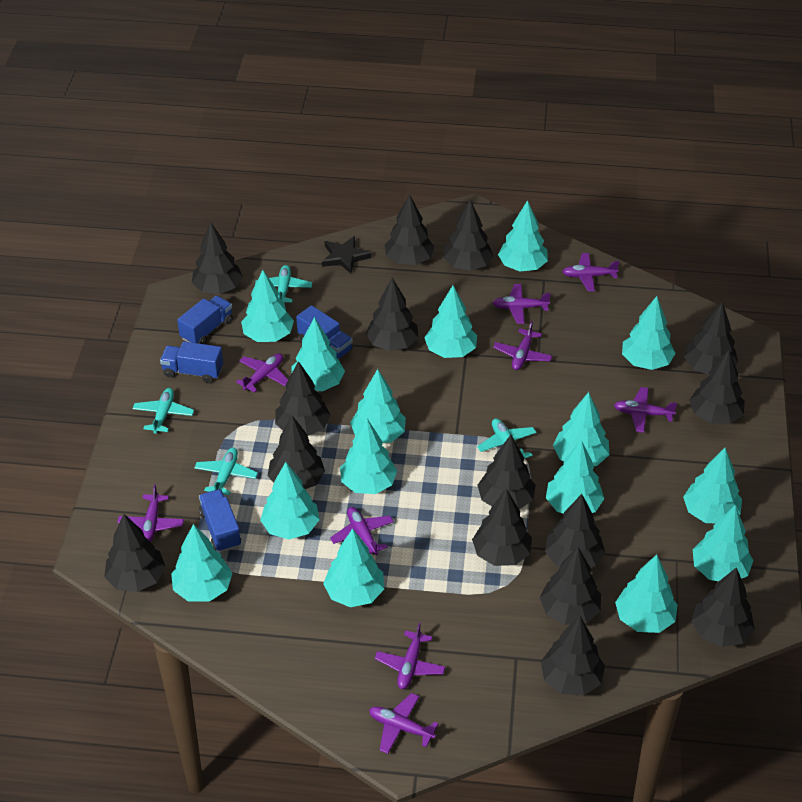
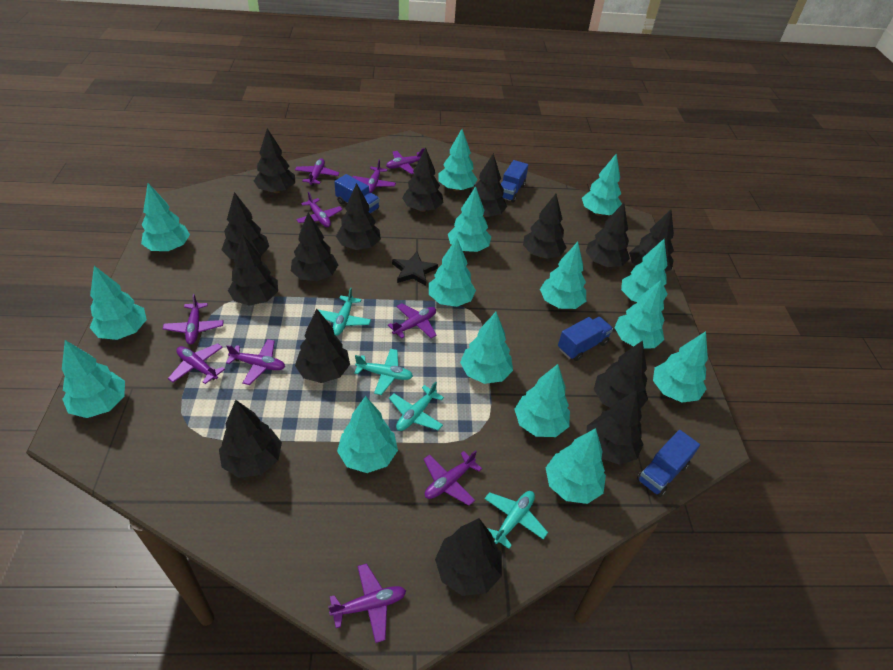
purple plane: [117,484,184,542] [236,353,288,393] [330,507,394,555] [369,693,439,754] [375,623,445,689] [493,284,551,324] [493,321,552,370] [562,253,620,291] [614,387,677,433] = 9 -> [163,294,224,344] [168,343,225,384] [226,339,285,385] [295,158,339,186] [296,192,343,227] [328,564,406,643] [353,159,396,193] [386,148,425,174] [388,303,437,339] [423,450,482,506] = 10

